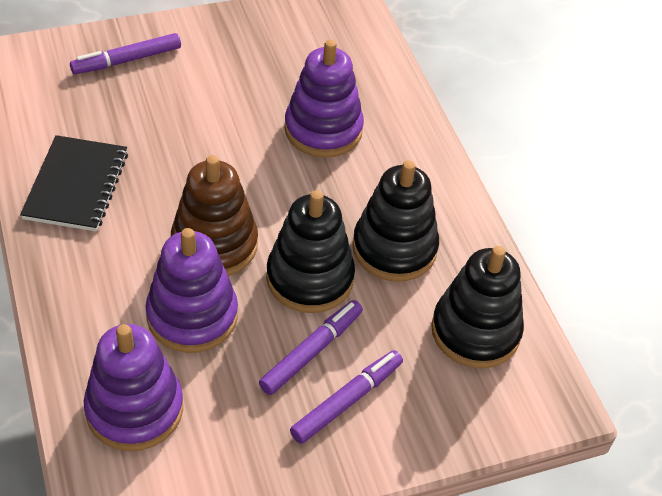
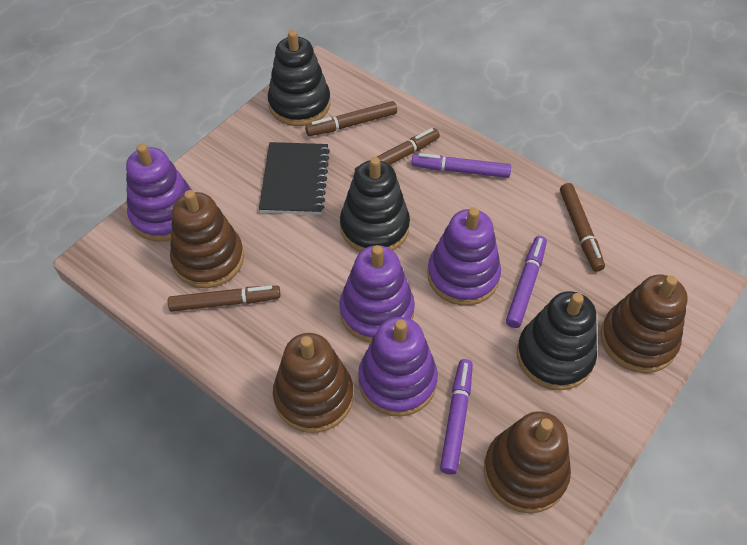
brown marker: none = 0 -> [168,285,281,312] [305,101,397,136] [355,128,440,171] [560,183,605,272] = 4
brown stacking toy: [171,155,258,276] = 1 -> [170,190,244,288] [273,333,353,433] [484,411,571,513] [600,275,688,373] = 4
purple stacking toy: [84,324,183,451] [145,228,238,353] [284,40,364,158] = 3 -> [126,144,193,242] [339,245,415,343] [358,317,438,417] [427,208,501,306] = 4

